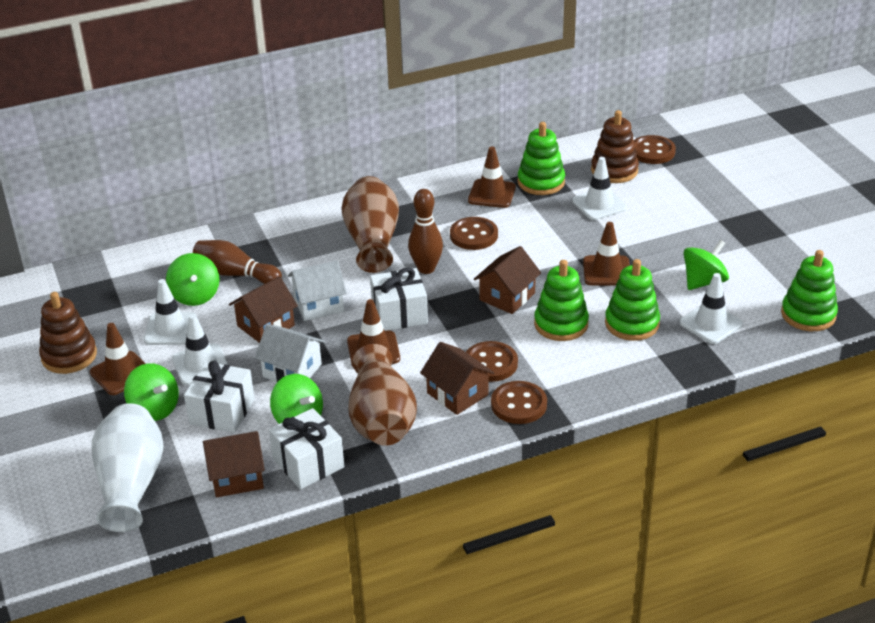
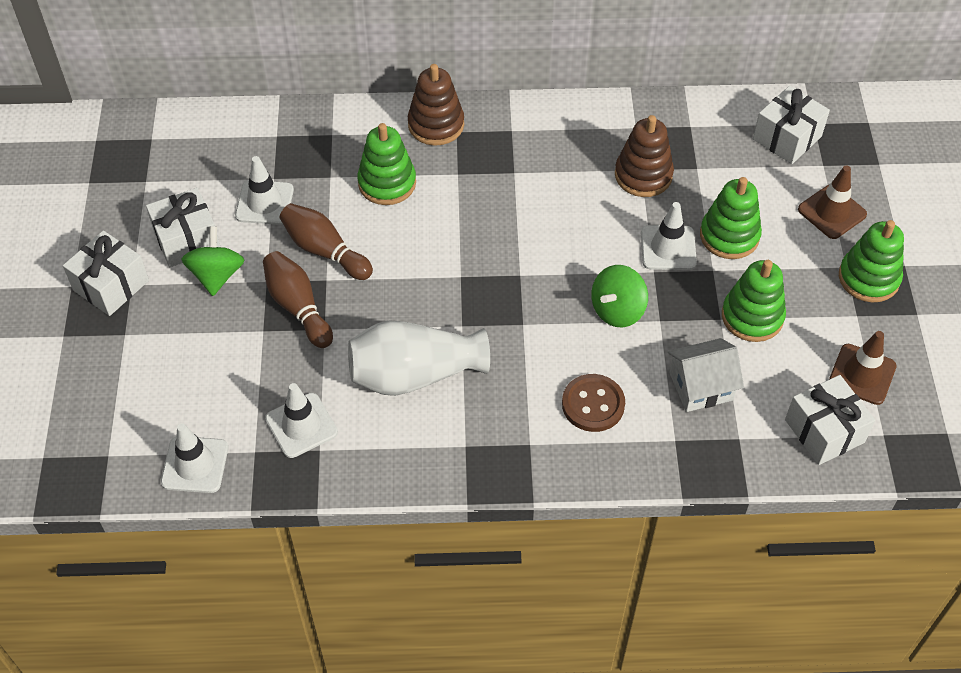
brown button: [450,217,498,250] [466,341,518,382] [491,381,547,424] [634,135,676,164] = 4 -> [562,374,625,432] = 1
brown house: [203,431,265,497] [229,276,298,343] [420,342,494,415] [474,246,541,314] = 4 -> none = 0
brown traffic cone: [90,323,145,395] [347,299,400,366] [468,146,516,208] [583,222,630,285] = 4 -> [798,165,867,239] [829,331,897,405] = 2
brown vase: [341,176,399,273] [348,344,417,446] = 2 -> none = 0
green spinning top: [124,363,179,421] [166,253,219,306] [270,374,323,424] [684,240,729,290] = 4 -> [181,226,244,296] [591,265,648,327] = 2
white gift: [184,361,255,433] [269,408,344,489] [370,268,428,331] = 3 -> [63,230,149,316] [146,188,220,267] [753,86,830,164] [785,375,875,465] = 4
white house: [255,324,325,382] [288,260,347,321] = 2 -> [668,338,744,412] = 1

